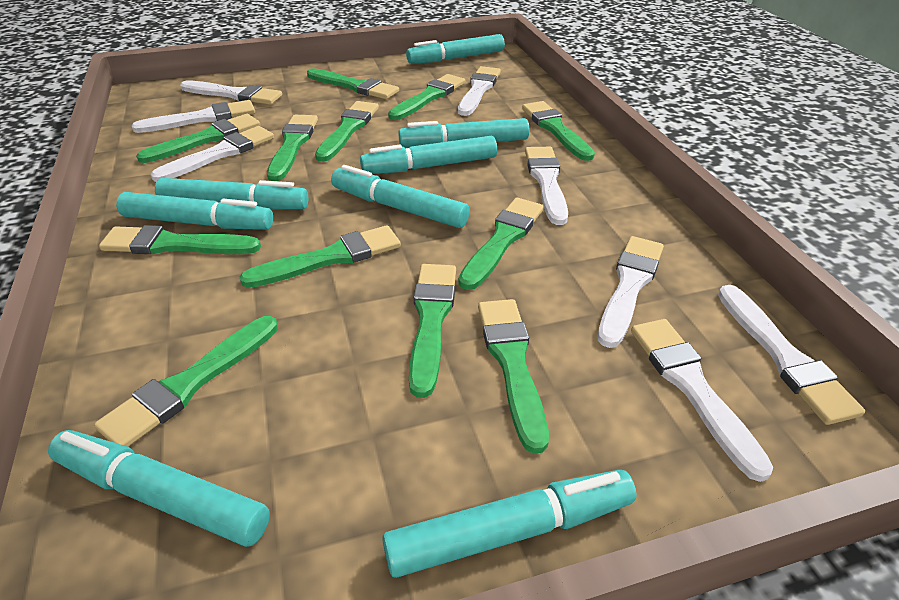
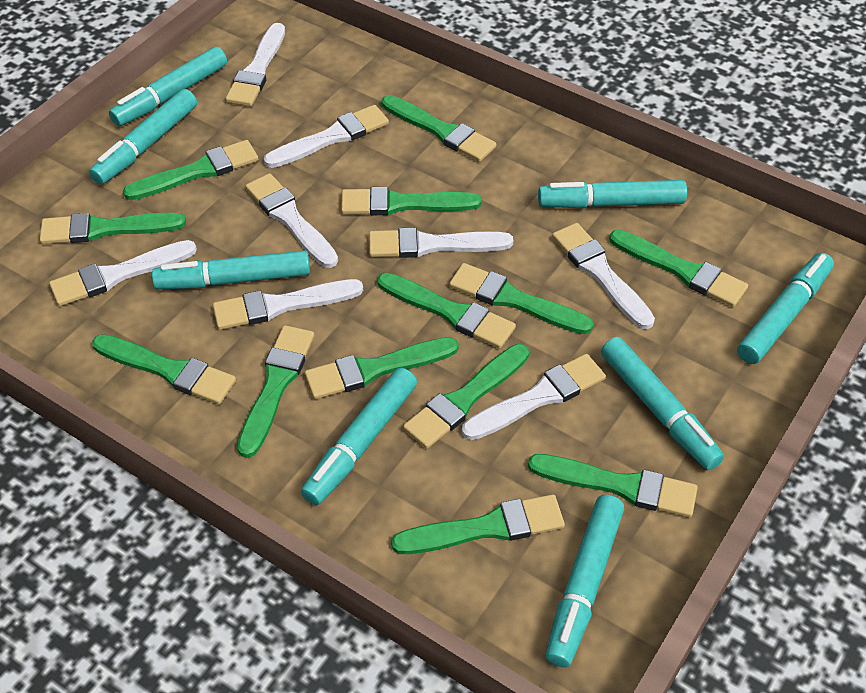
green brush: [94,316,278,447] [99,225,261,254] [136,114,260,163] [240,225,401,288] [267,115,318,181] [307,68,399,99] [315,101,379,162] [388,74,465,120] [409,264,456,398] [459,198,544,290] [478,299,549,454] [522,101,595,161] = 12 -> [40,213,186,244] [92,334,236,404] [123,140,258,200] [237,325,314,458] [305,337,459,399] [341,187,482,215] [377,273,516,349] [382,95,496,162] [391,494,565,554] [403,344,529,449] [449,263,594,334] [528,454,698,518] [609,230,748,307] = 13

